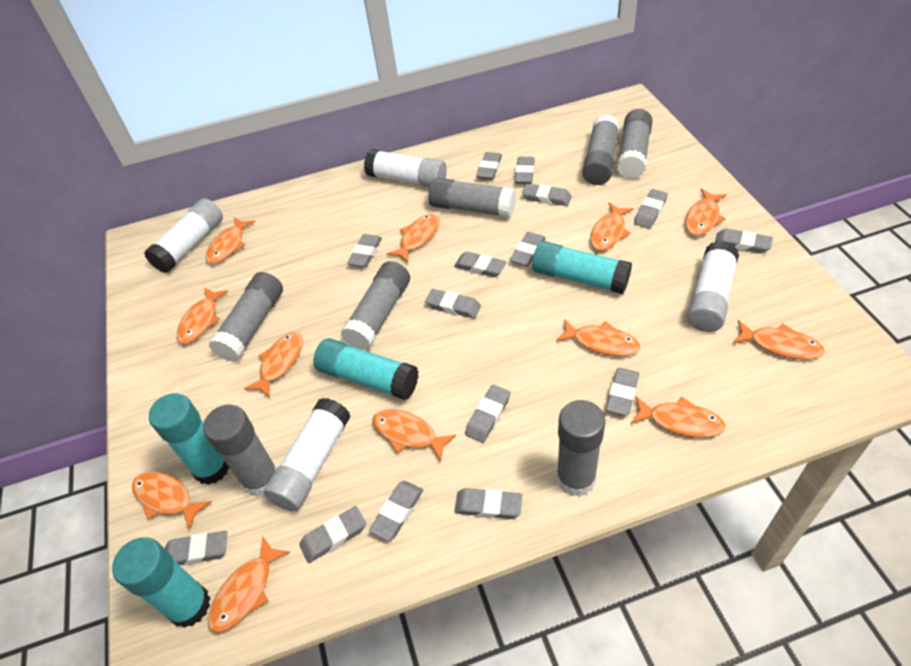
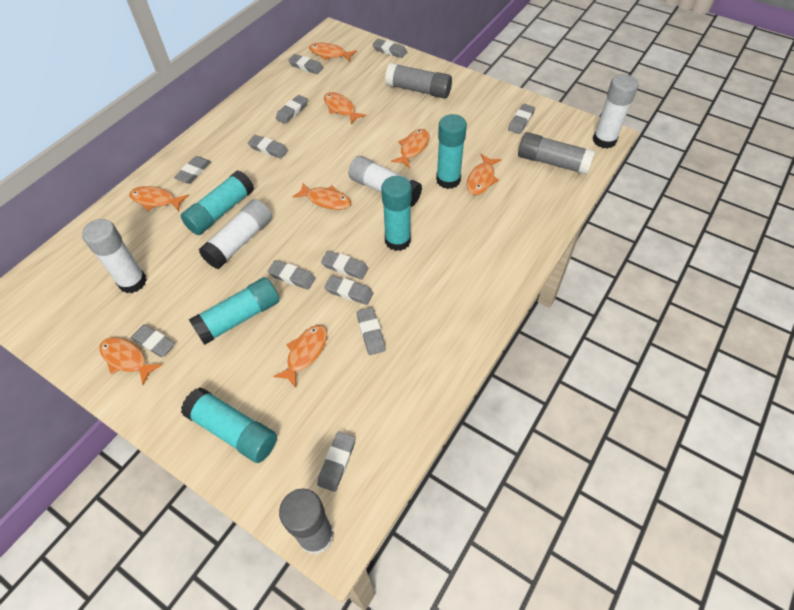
grey eraser: [165,531,227,566] [299,506,366,563] [347,234,382,267] [369,481,423,541] [425,289,481,319] [454,251,506,277] [454,488,522,519] [465,384,510,443] [476,152,502,180] [509,232,546,266] [515,157,535,184] [522,183,572,206] [606,368,639,416] [634,189,668,229] [715,228,773,254] = 15 -> [131,324,175,357] [174,156,211,184] [248,135,288,159] [268,260,316,290] [276,95,308,124] [288,54,324,74] [317,432,355,492] [321,251,368,279] [324,275,373,305] [357,307,386,355] [372,39,407,58] [508,104,535,134] = 12
grey glue stick: [203,405,277,497] [208,272,283,362] [341,261,410,350] [428,178,516,218] [557,400,605,497] [582,114,620,185] [617,109,653,179] = 7 -> [279,489,334,555] [385,63,452,99] [518,132,595,175] = 3
orange fish: [132,471,212,530] [177,287,228,344] [205,217,255,264] [208,536,290,633] [244,332,303,398] [372,409,456,462] [387,214,440,263] [556,319,640,356] [590,203,633,251] [631,396,726,437] [685,189,727,236] [733,320,825,360] = 12 -> [99,337,162,385] [129,186,189,211] [273,325,327,387] [293,183,351,210] [309,43,357,61] [324,92,366,124] [391,129,430,168] [467,154,501,195] = 8
turquoise glue stick: [112,538,210,628] [149,393,229,485] [313,338,419,400] [532,241,632,294] = 4 -> [181,171,254,235] [181,387,277,463] [189,277,280,345] [381,176,412,251] [436,114,467,189] = 5

